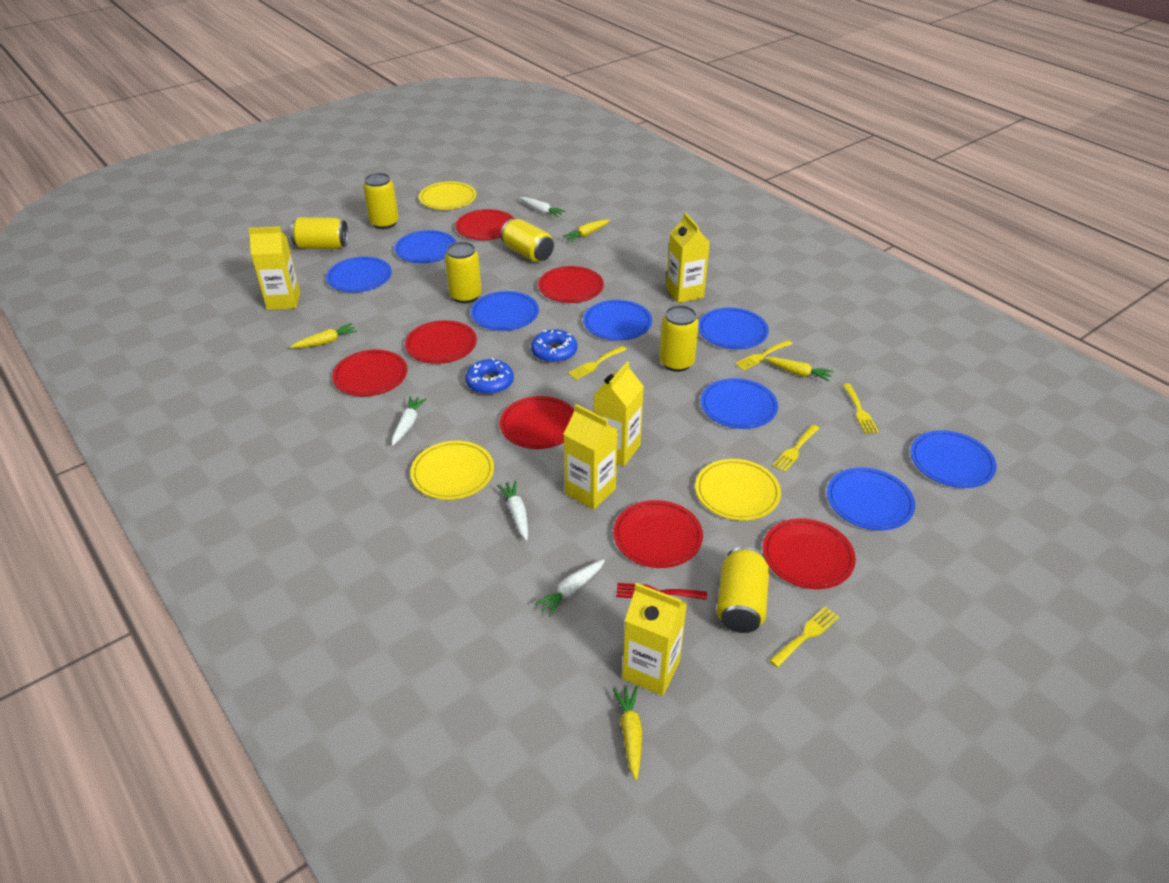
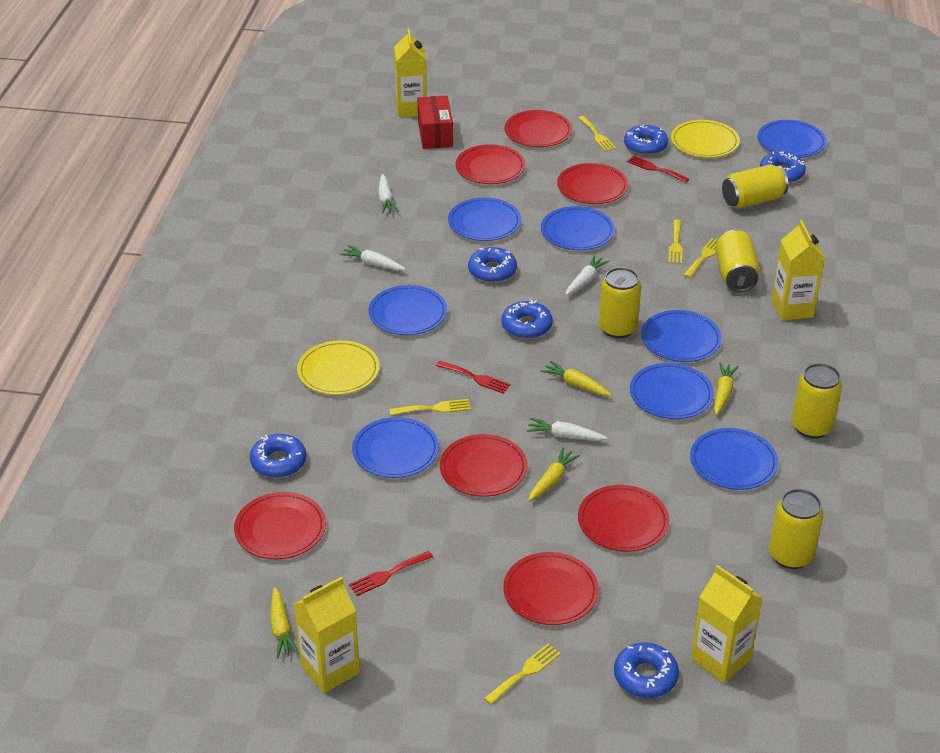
blue donut: [466,358,514,395] [531,329,577,363] = 2 -> [250,434,306,478] [468,247,517,283] [501,300,553,339] [614,643,679,698] [624,124,668,155] [760,152,806,183] = 6
red box: none = 0 -> [418,96,453,149] = 1
red fork: [616,583,707,600] = 1 -> [349,551,433,596] [436,361,510,394] [627,156,689,183] = 3
yellow can: [290,217,348,249] [363,173,399,229] [445,242,482,303] [500,219,554,262] [659,305,699,372] [717,547,769,633] = 6 -> [599,267,641,339] [715,230,760,292] [722,164,788,209] [769,489,824,569] [792,363,842,439] = 5
yellow carton: [248,227,300,310] [563,404,618,510] [594,361,644,466] [622,583,687,696] [666,213,710,303] = 5 -> [294,577,360,693] [394,28,427,117] [691,565,762,683] [771,220,825,320] = 4
yellow plate: [410,441,494,500] [419,181,476,210] [695,459,781,520] = 3 -> [297,340,380,395] [671,120,740,158] = 2

